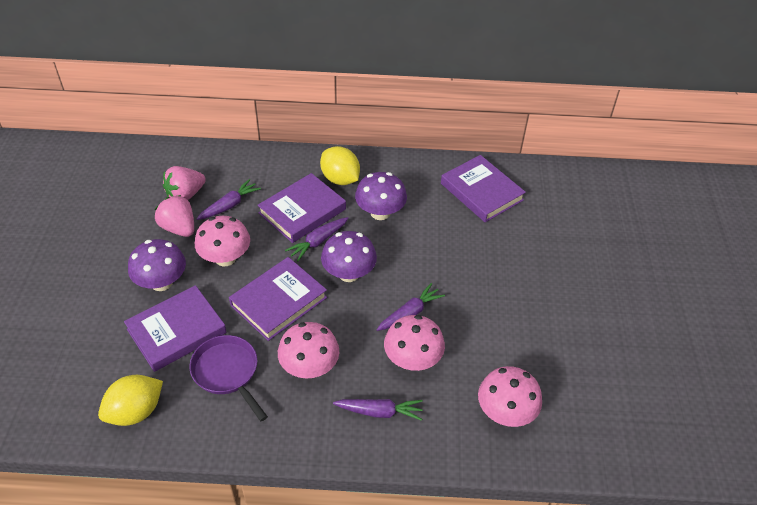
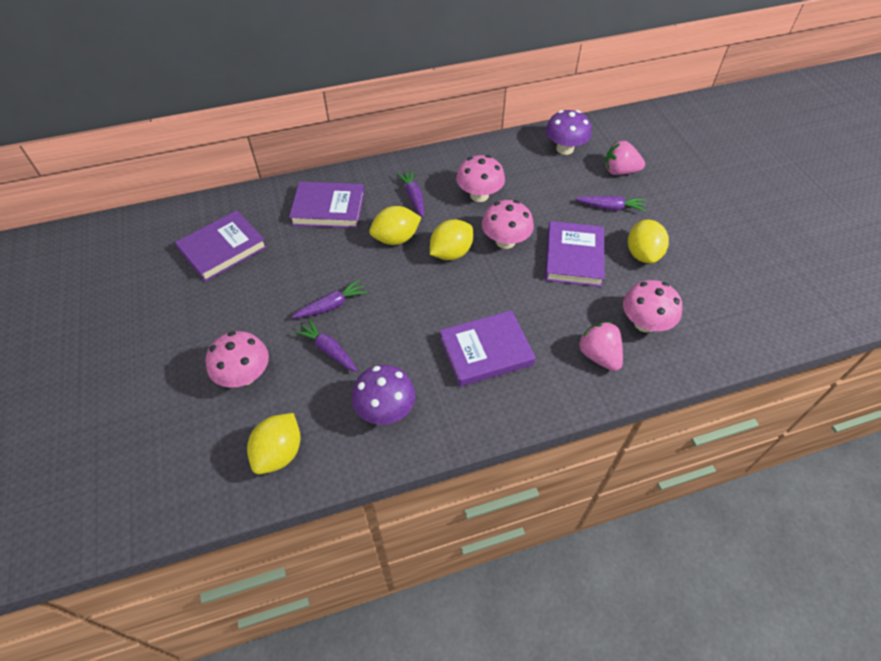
purple mushroom: [128,239,186,291] [321,231,377,282] [355,172,407,220] = 3 -> [352,365,415,425] [546,110,592,155] = 2
purple pan: [189,335,268,421] = 1 -> none = 0
yellow lemon: [98,375,163,426] [320,146,360,185] = 2 -> [247,413,301,474] [369,206,422,245] [430,219,473,260] [628,220,669,263] = 4

